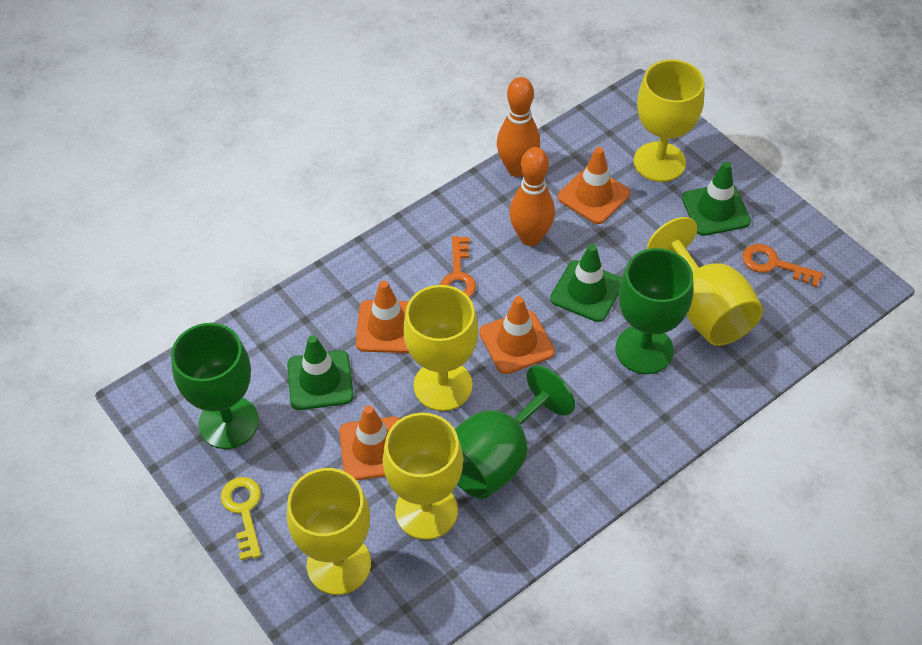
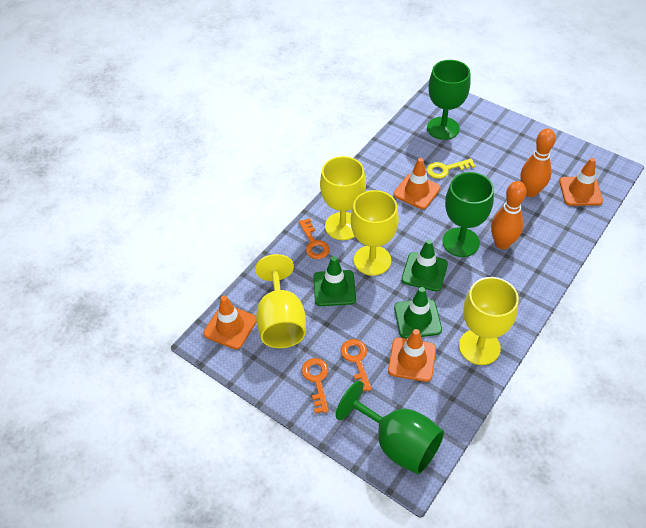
orange key: [440,236,476,298] [742,244,823,287] = 2 -> [299,218,330,259] [302,358,329,414] [341,339,372,391] = 3
yellow goblet: [287,468,371,595] [383,413,463,540] [403,285,478,411] [634,60,704,182] [647,217,763,346] = 5 -> [255,254,306,348] [320,156,366,240] [351,190,399,276] [459,277,519,365] = 4

